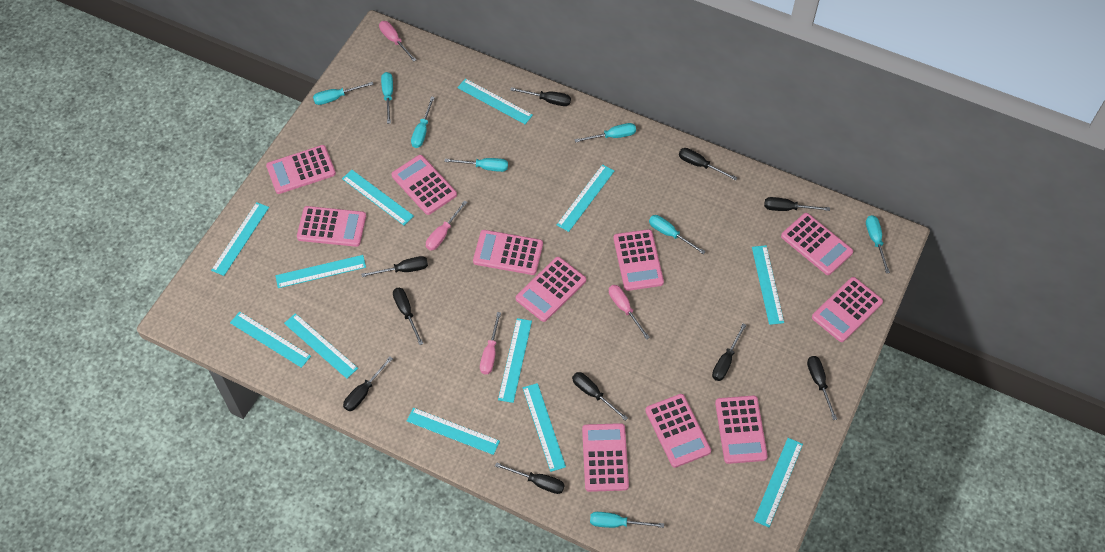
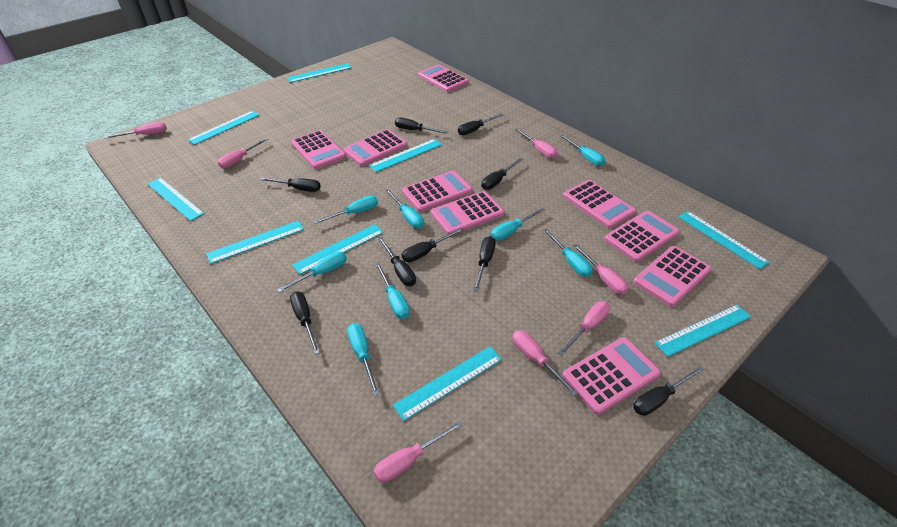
black screwdriver: [343,357,393,411] [361,256,428,277] [393,288,423,345] [495,462,565,494] [510,87,571,106] [572,372,628,421] [679,148,737,181] [712,323,746,381] [764,197,830,211] [807,356,837,420] = 10 -> [259,177,321,192] [290,291,320,355] [378,237,416,286] [395,118,447,134] [402,228,463,262] [458,113,503,135] [473,236,496,292] [481,158,523,190] [633,366,704,416] = 9
pink calculator: [266,145,336,194] [297,206,366,247] [391,155,457,215] [473,230,543,275] [516,257,586,322] [582,423,629,492] [613,229,664,291] [645,394,711,468] [715,396,768,464] [781,213,853,275] [812,277,883,342] = 11 -> [291,130,346,169] [343,129,407,166] [402,170,473,212] [418,64,469,92] [431,191,504,235] [562,337,661,415] [563,180,636,229] [604,211,680,262] [634,246,711,307] = 9
pink screwdriver: [379,21,416,62] [426,200,468,251] [480,312,501,374] [609,285,650,340] = 4 -> [105,122,167,138] [218,137,269,168] [374,421,463,483] [512,330,578,396] [515,129,558,158] [558,301,610,356] [573,244,629,295] = 7
turquoise ruler: [211,202,269,276] [230,312,311,368] [275,255,366,288] [284,313,358,379] [342,170,414,225] [407,408,500,455] [457,79,533,124] [498,318,532,403] [523,383,566,472] [557,164,614,232] [752,245,784,325] [754,438,803,527] = 12 -> [147,177,204,221] [188,111,259,145] [206,221,304,264] [287,63,351,83] [292,224,384,275] [369,139,442,172] [393,347,502,421] [655,305,751,357] [678,211,770,269] = 9

